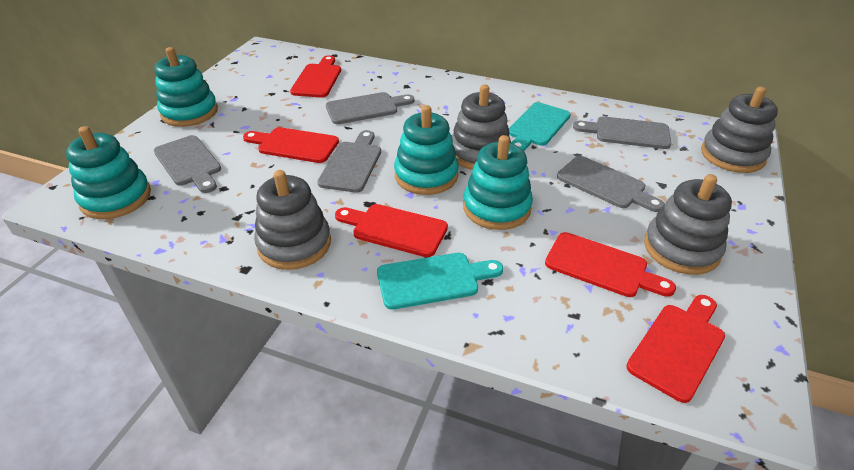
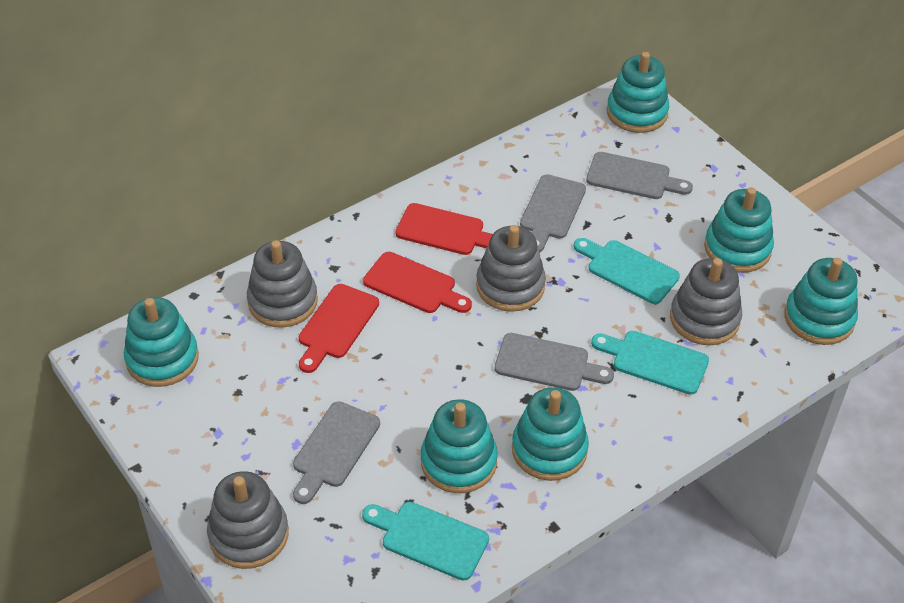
grey cutting board: [154,135,221,193] [317,130,381,193] [326,92,414,124] [557,156,665,212] [573,116,671,149] = 5 -> [293,401,380,504] [494,333,614,391] [520,174,586,252] [586,152,693,199] = 4
red cutting board: [243,127,339,163] [290,55,341,98] [335,204,448,257] [545,232,676,297] [626,295,725,403] = 5 -> [298,284,379,373] [363,252,472,313] [395,203,492,255] = 3
turquoise cutting board: [377,253,503,310] [509,102,571,151] = 2 -> [362,502,489,581] [574,238,680,304] [591,331,709,395] = 3
turquoise stacking toy: [66,126,151,219] [154,47,218,127] [394,105,459,195] [463,135,533,230] = 4 -> [124,297,199,387] [421,399,497,493] [512,387,589,481] [607,52,669,133] [704,187,774,273] [784,258,858,345] = 6

